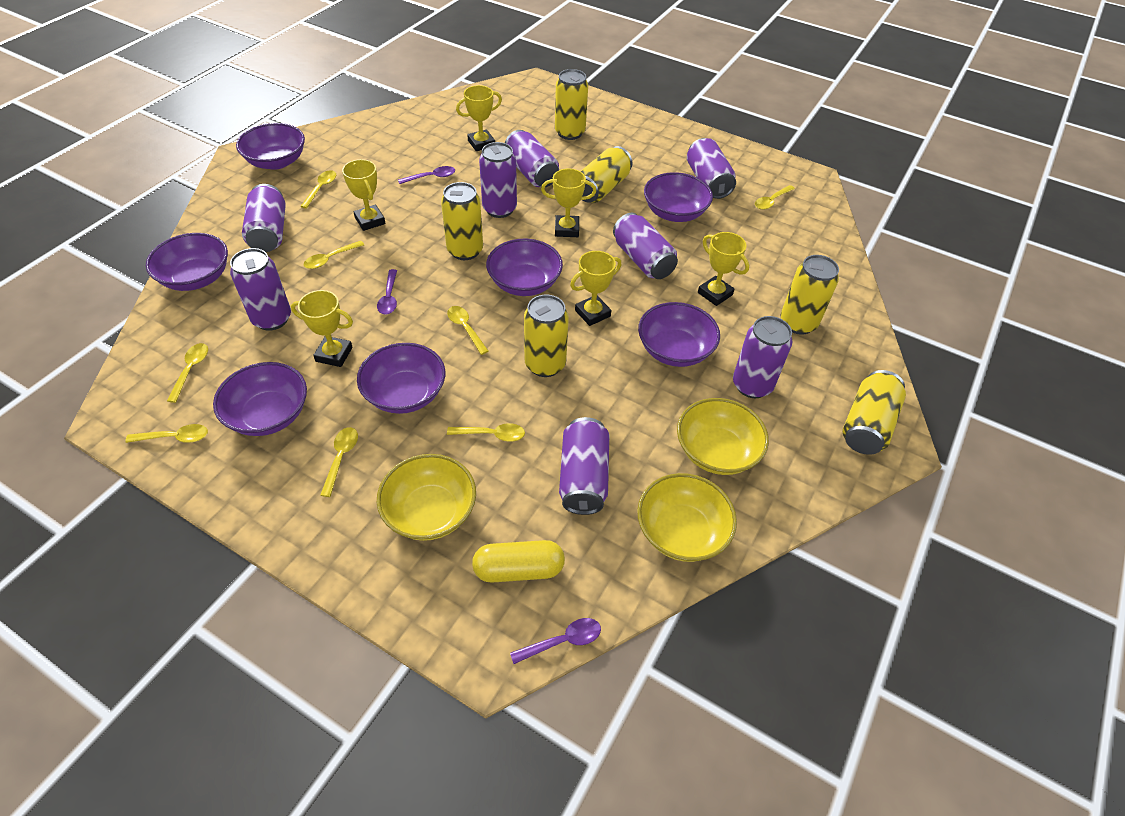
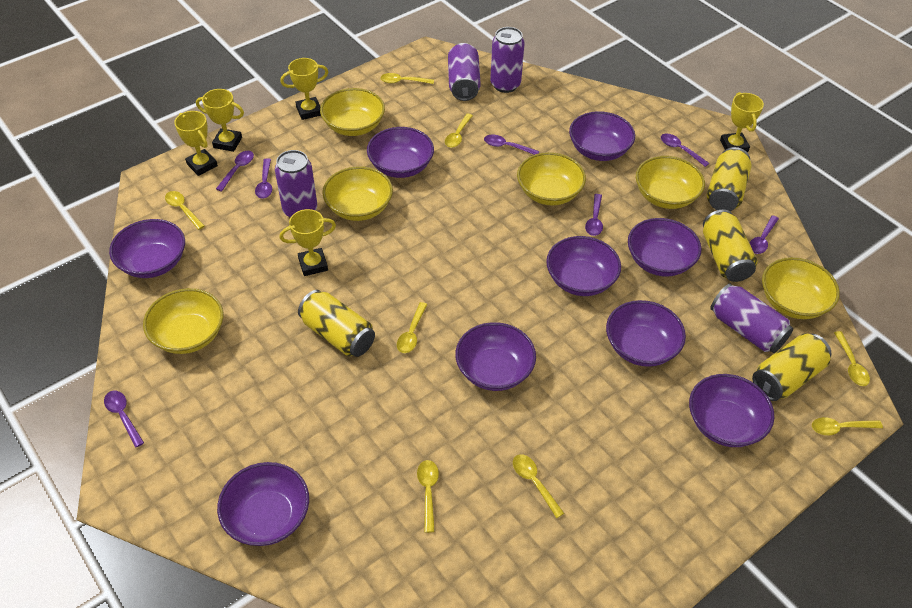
purple bowl: [146,233,228,291] [213,362,307,436] [236,123,305,170] [357,343,445,414] [486,239,563,296] [638,302,720,367] [644,172,713,222] = 7 -> [109,219,185,278] [217,462,309,546] [367,127,434,178] [455,322,536,391] [546,236,621,296] [569,111,635,161] [606,300,686,367] [628,218,702,277] [689,374,774,447] = 9
purple can: [230,248,291,331] [242,184,286,252] [479,142,517,218] [505,130,559,187] [559,417,609,515] [613,213,678,279] [687,138,736,199] [733,316,792,398] = 8 -> [275,150,317,218] [448,43,481,101] [490,27,525,93] [710,283,793,353] = 4
purple spoon: [377,269,397,315] [398,166,455,184] [510,618,601,664] = 3 -> [104,391,144,448] [216,151,254,192] [255,158,272,198] [484,135,539,155] [585,194,603,236] [661,133,709,167] [750,215,779,254] = 7
yellow bowl: [377,454,476,541] [637,473,737,562] [677,398,769,475] = 3 -> [143,288,223,354] [320,88,385,136] [322,166,393,221] [517,152,586,206] [636,156,705,209] [762,257,840,319] = 6
yellow can: [441,182,483,260] [524,295,569,377] [555,69,588,140] [580,146,632,203] [781,255,839,335] [843,370,906,455] = 6 -> [298,290,375,357] [703,210,757,282] [707,147,752,211] [752,333,831,401] = 4
yellow capsule: [472,540,565,583] = 1 -> none = 0
yellow trophy: [291,290,353,367] [342,159,386,231] [456,85,502,151] [541,169,596,237] [570,251,621,326] [698,232,749,306] = 6 -> [174,111,218,176] [196,89,244,152] [280,58,328,120] [280,209,336,276] [720,92,764,152] = 5

